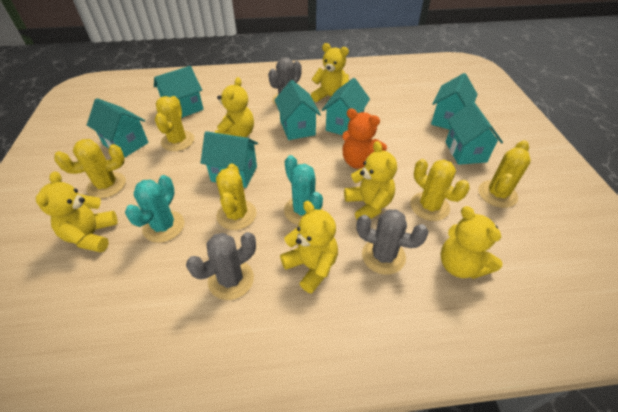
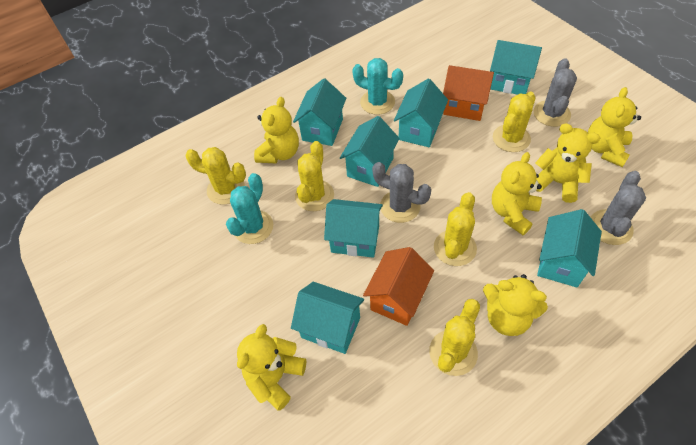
orange house: none = 0 -> [363,247,434,326] [443,65,494,121] = 2
orange teddy bear: [342,108,387,169] = 1 -> none = 0

